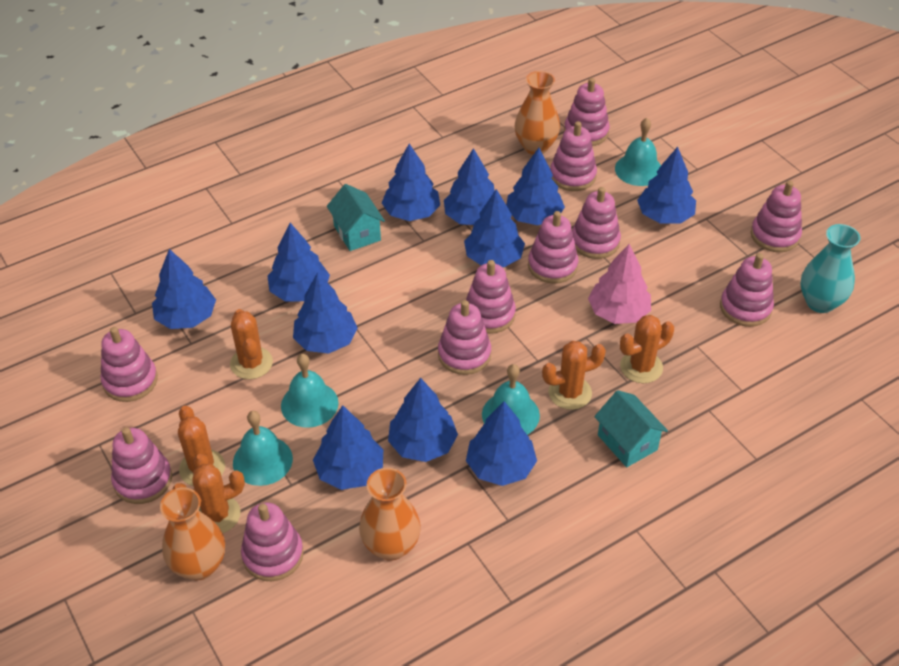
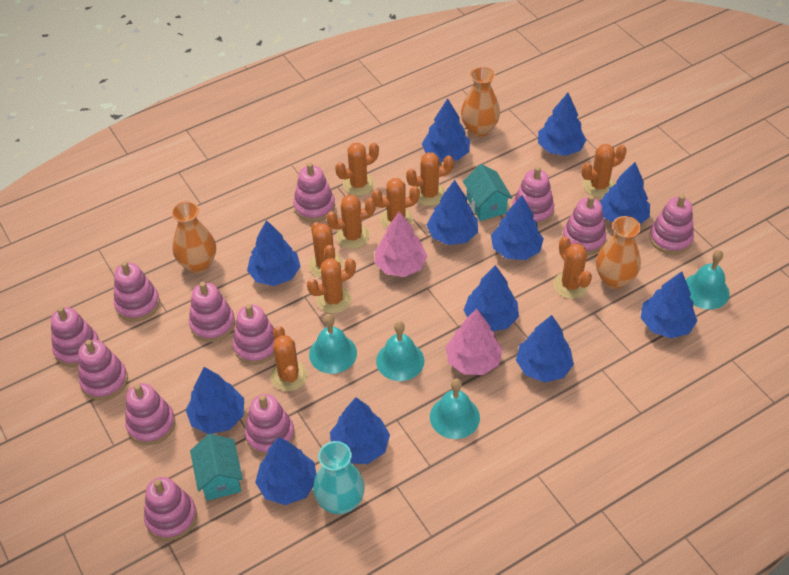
blue tree: [152,249,216,329] [267,223,330,302] [293,272,358,354] [313,405,383,490] [382,144,440,221] [388,378,458,462] [444,148,495,225] [464,189,525,267] [466,401,537,486] [506,148,565,225] [637,147,696,224] = 11 -> [186,367,244,434] [247,220,301,286] [255,437,316,505] [330,397,390,464] [422,98,470,162] [427,180,478,245] [464,265,519,331] [491,195,544,260] [516,315,574,383] [538,93,586,156] [600,162,650,224] [641,271,697,338] = 12
orange cactus: [172,464,245,533] [178,406,225,486] [230,309,273,379] [542,341,606,410] [620,315,674,383] = 5 -> [270,326,308,391] [307,258,356,314] [309,222,343,278] [326,195,376,249] [335,143,379,196] [372,178,420,229] [406,152,454,206] [553,237,592,299] [582,144,627,198] = 9
pink stacking toy: [101,327,158,402] [111,427,172,504] [241,503,304,581] [438,300,491,375] [466,260,516,334] [528,211,578,284] [550,121,597,191] [564,78,610,146] [572,187,621,259] [720,253,774,327] [751,181,802,252] = 11 -> [51,307,100,367] [78,340,128,400] [114,261,160,322] [125,383,175,445] [144,477,197,541] [189,282,235,342] [233,304,274,365] [245,394,295,456] [293,163,335,222] [512,167,554,226] [562,195,606,255] [649,195,694,255] = 12
pink tree: [588,244,651,324] = 1 -> [375,211,427,277] [446,309,503,375] = 2

